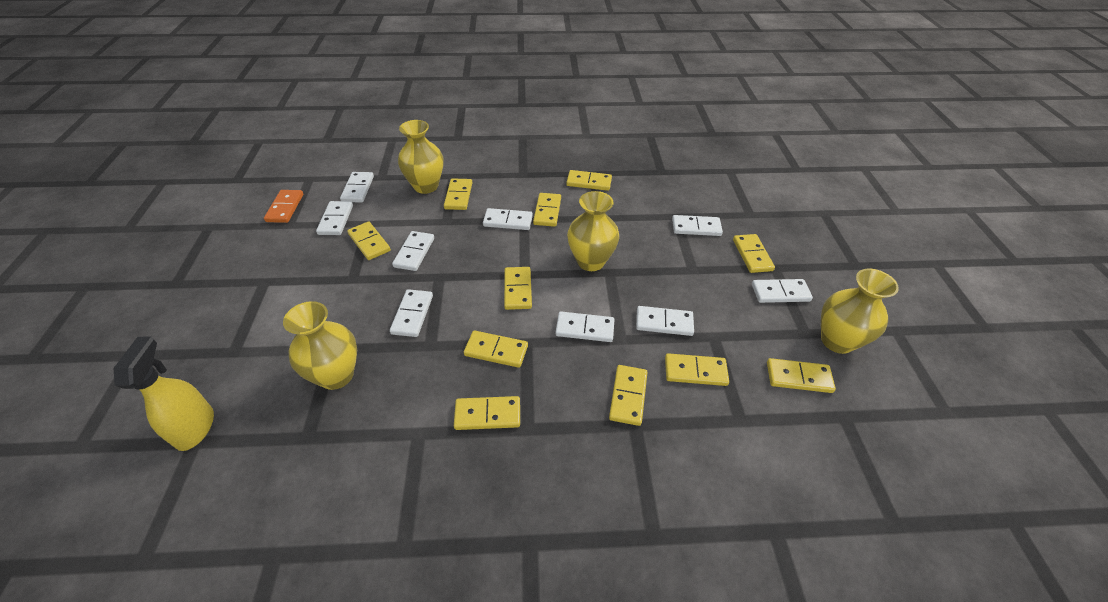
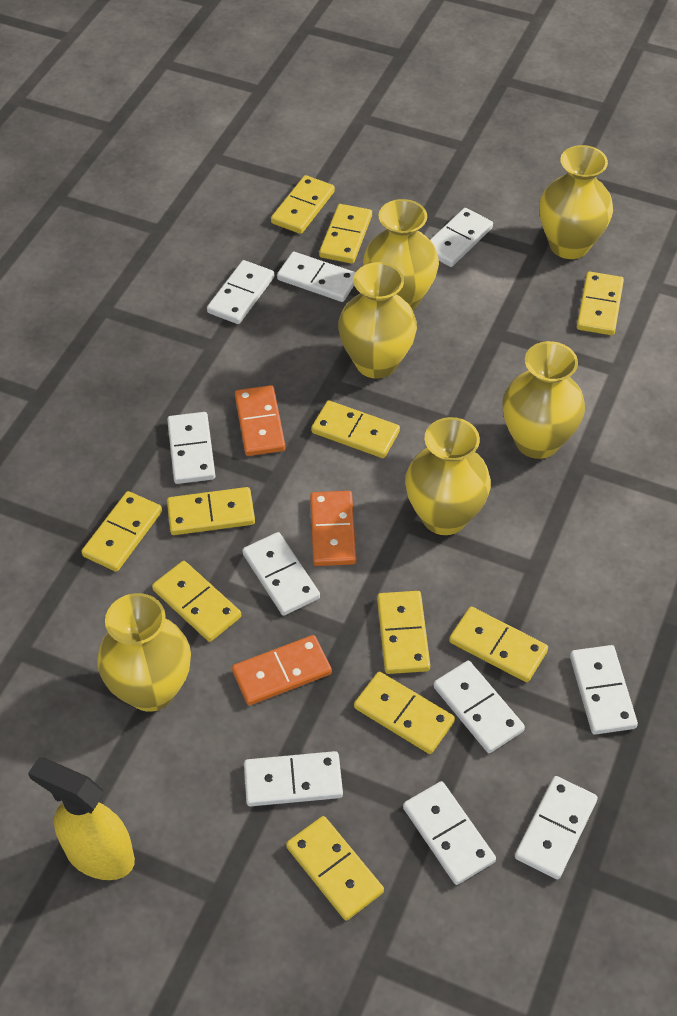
orange domino: [264,190,303,223] = 1 -> [232,635,332,705] [235,385,285,456] [310,491,357,566] = 3
white domino: [316,201,353,235] [340,172,374,203] [390,289,433,337] [392,231,434,271] [483,208,533,230] [555,311,615,342] [636,306,694,336] [672,215,723,236] [752,279,813,303] = 9 -> [167,412,215,484] [207,260,274,324] [242,532,320,616] [244,751,343,806] [277,252,356,302] [403,781,496,885] [430,208,493,267] [433,661,525,753] [515,776,598,879] [570,645,638,735] = 10
yellow vase: [283,301,357,390] [398,120,444,194] [567,191,619,271] [821,269,899,354] = 4 -> [97,593,191,712] [338,262,417,379] [363,199,439,310] [405,417,491,535] [502,341,585,459] [539,145,613,259] = 6

